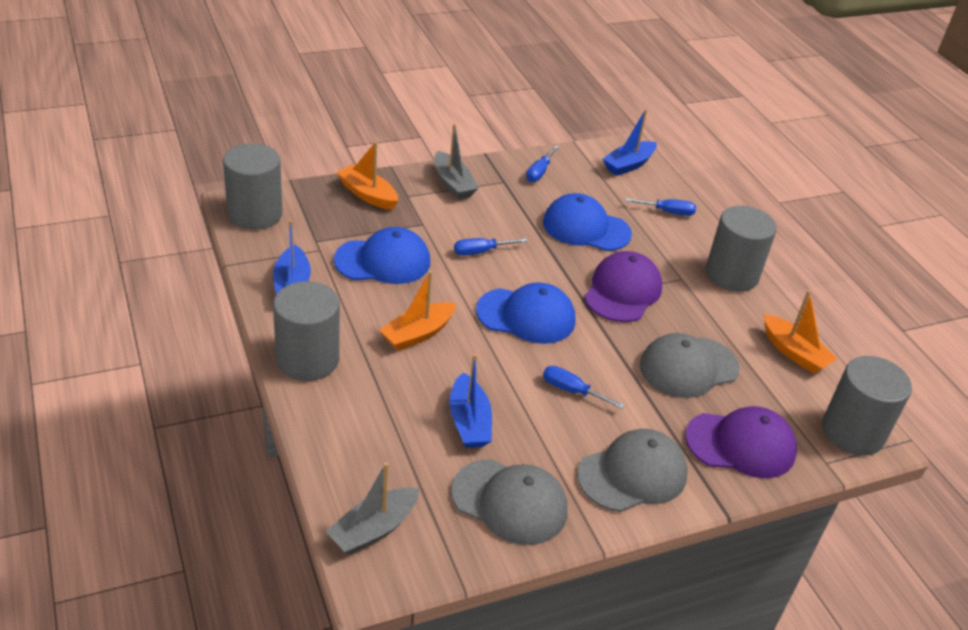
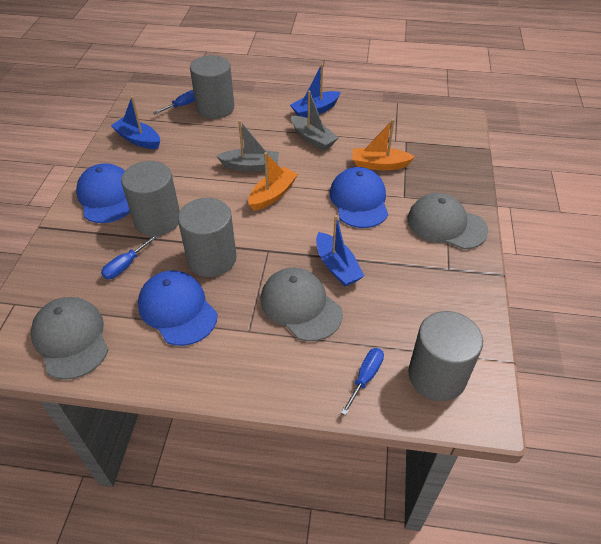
blue screwdriver: [454,238,528,255] [526,146,559,182] [543,366,625,409] [625,198,696,216] = 4 -> [101,235,158,279] [153,90,195,114] [341,348,384,415] = 3
orange boat: [336,142,398,210] [379,271,456,351] [764,290,838,374] = 3 -> [248,152,298,211] [353,119,415,170] = 2
purple cap: [584,251,662,322] [685,406,797,478] = 2 -> none = 0

